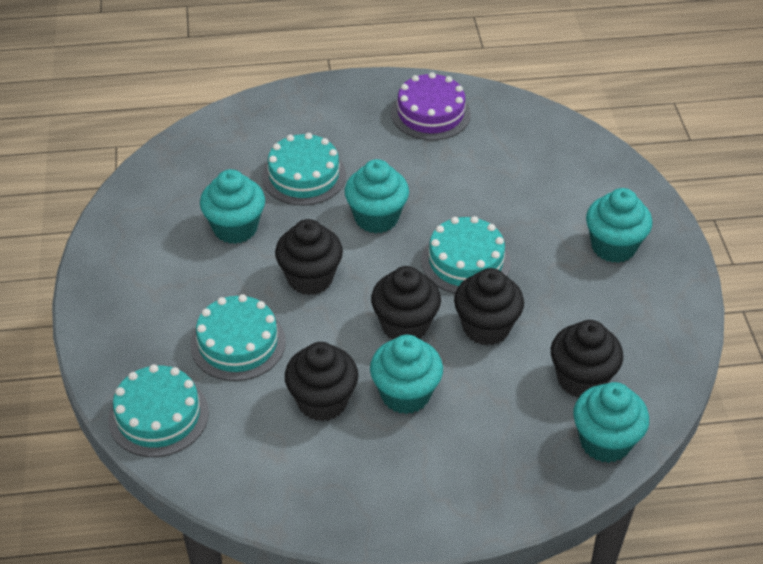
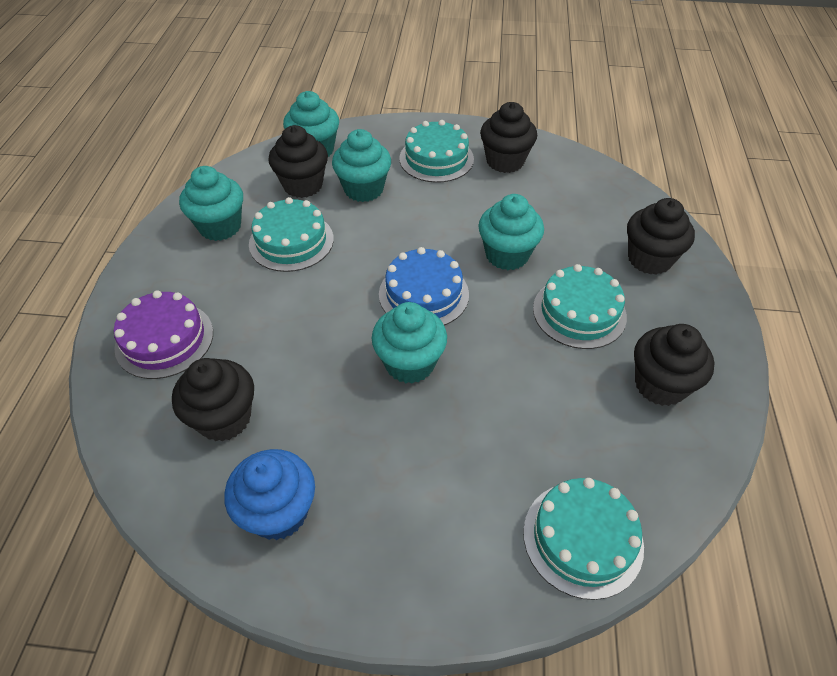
blue cake: none = 0 -> [379,247,469,325] = 1
blue cupcake: none = 0 -> [224,449,315,540] = 1

